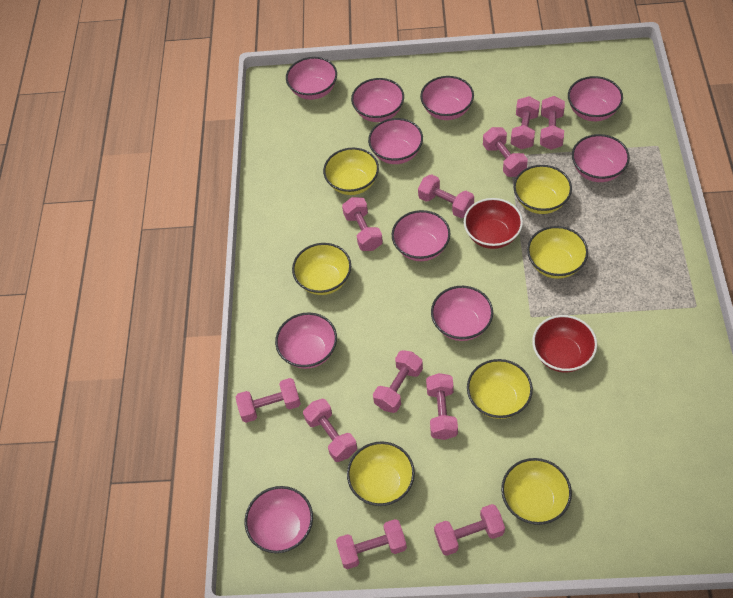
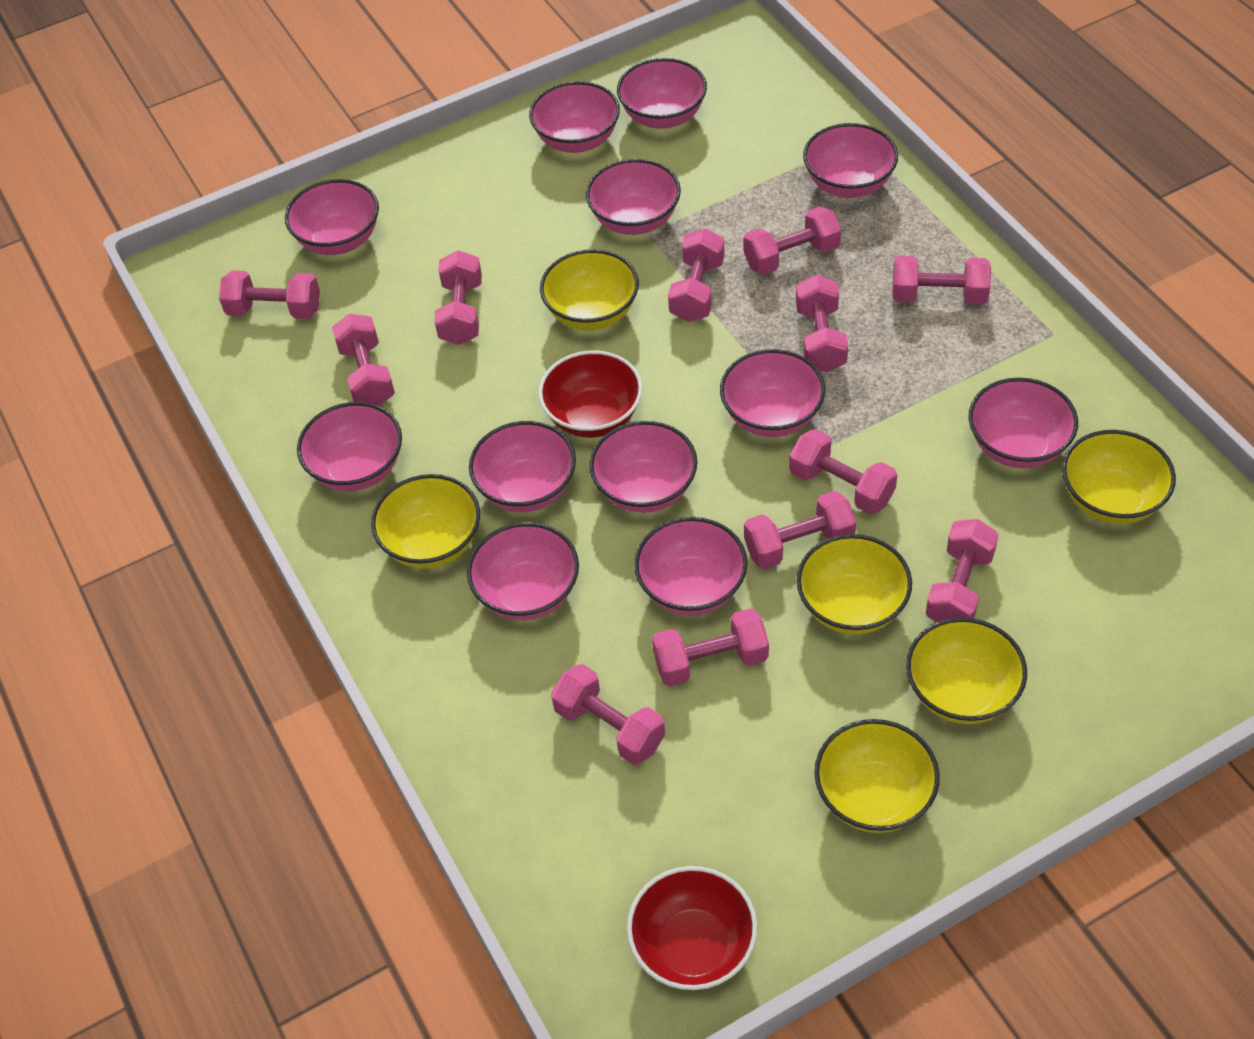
pink bowl: [245,486,313,553] [275,313,337,369] [286,57,337,100] [351,78,404,122] [368,118,423,164] [392,210,451,261] [420,76,474,120] [431,286,493,341] [568,76,623,121] [572,134,630,182] = 10 -> [285,179,379,255] [297,402,402,491] [467,522,579,620] [469,421,576,512] [529,81,620,153] [586,159,681,235] [589,421,698,513] [617,58,707,129] [634,517,748,616] [720,349,825,437] [803,123,898,198] [968,378,1078,469] = 12
pink dumbbell: [236,378,301,423] [303,399,357,462] [336,519,407,569] [342,197,383,251] [373,350,423,413] [418,174,474,218] [426,373,458,440] [434,504,505,556] [483,127,528,177] [511,96,540,149] [540,96,565,150] = 11 -> [219,270,320,319] [332,314,395,406] [435,250,482,345] [551,664,665,765] [652,608,769,686] [668,228,724,322] [744,207,841,275] [744,491,856,569] [789,429,897,514] [796,275,848,372] [892,256,991,304] [926,519,999,622] = 12
yellow bowl: [292,243,351,295] [323,148,379,195] [347,441,415,506] [467,359,533,419] [501,458,572,525] [514,165,572,214] [527,226,588,279] = 7 -> [371,474,480,569] [540,249,639,330] [797,534,912,635] [814,719,940,833] [906,617,1027,724] [1062,430,1176,524] = 6

